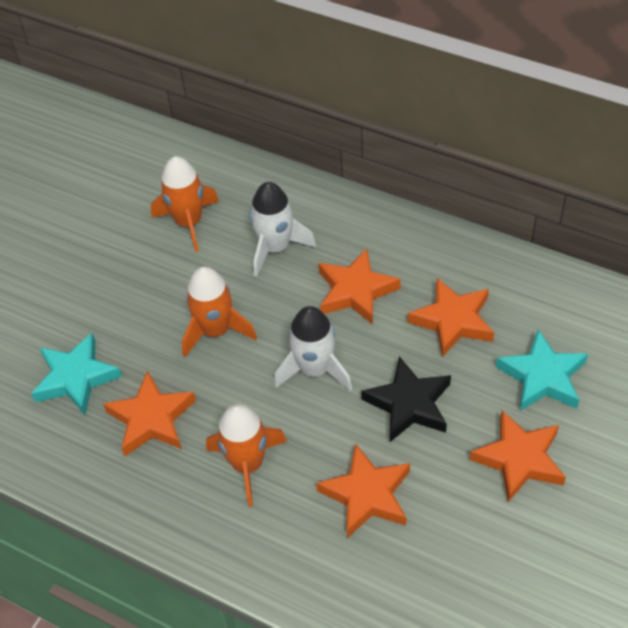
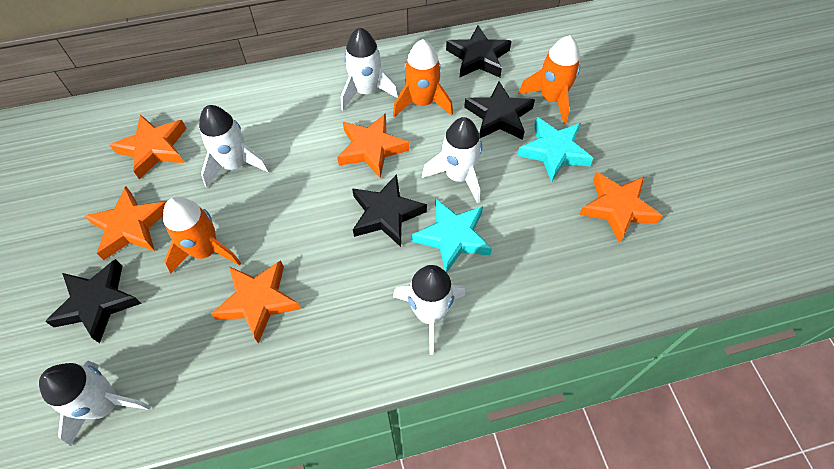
black star: [361,356,451,442] = 1 -> [45,259,142,343] [352,174,427,247] [446,26,512,78] [464,81,535,140] = 4
white rocket: [249,182,316,277] [274,306,352,391] = 2 -> [39,361,151,446] [199,105,270,187] [341,27,399,110] [393,265,465,355] [422,117,482,203] = 5

